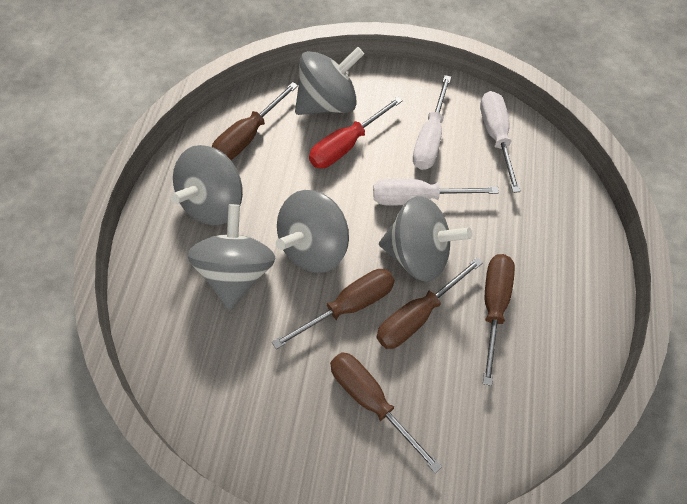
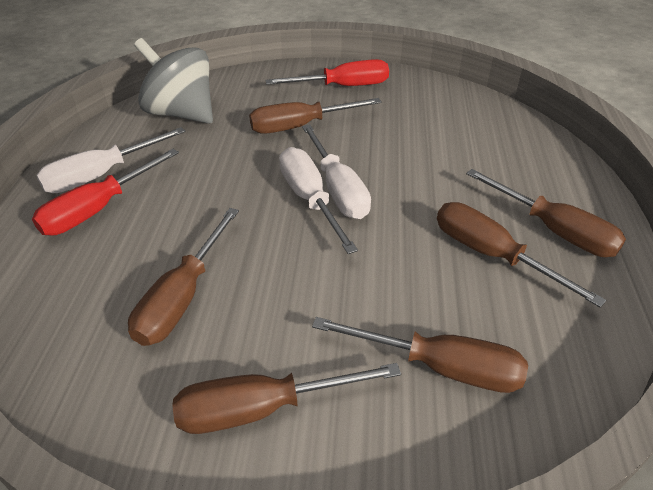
brown screwdriver: [212,82,298,160] [272,269,395,349] [330,352,442,473] [376,258,483,349] [483,254,515,386] = 5 -> [128,208,239,346] [172,363,401,434] [249,98,382,134] [312,317,528,393] [437,202,606,308] [466,169,626,257] = 6
grey spinning top: [170,145,243,225] [187,204,276,310] [276,190,349,273] [295,47,364,115] [379,196,472,282] = 5 -> [134,38,213,124] = 1
red screwdriver: [309,96,403,168] = 1 -> [32,149,179,236] [265,59,389,86] = 2

